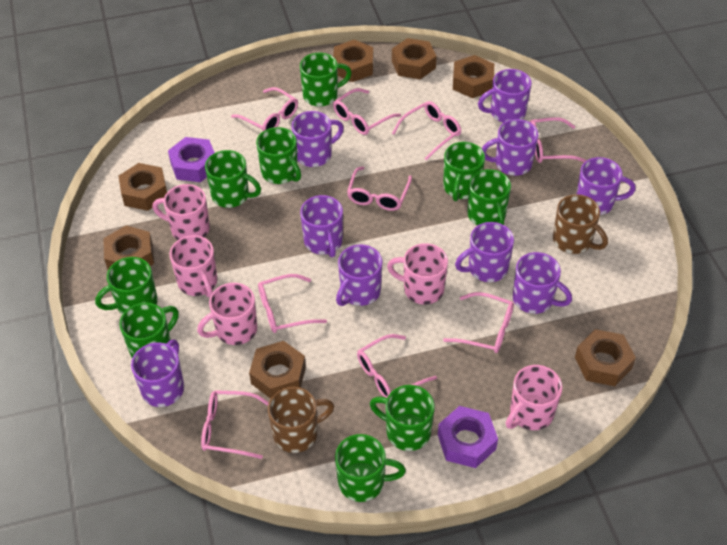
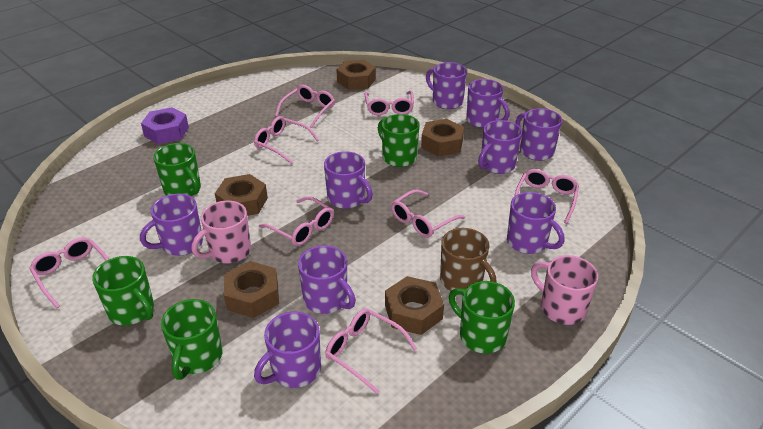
brown mug: [268,387,334,453] [553,194,608,254] = 2 -> [440,228,497,291] = 1
brown nut: [103,225,154,270] [118,163,167,211] [249,341,306,399] [333,40,373,82] [392,38,437,79] [453,55,494,98] [575,329,636,386] = 7 -> [215,174,268,216] [224,261,279,318] [337,60,376,90] [385,276,444,335] [421,119,464,156] = 5
green mug: [95,257,158,315] [119,303,179,358] [205,150,261,208] [256,127,301,184] [300,53,352,107] [335,434,406,502] [370,385,435,451] [443,142,485,201] [468,169,511,226] = 9 -> [92,256,154,326] [153,143,201,196] [161,299,222,380] [378,114,420,167] [449,281,515,354] = 5
pink glasses: [201,390,269,459] [231,87,298,131] [258,274,327,333] [333,88,401,135] [347,166,412,211] [357,334,437,398] [392,101,461,161] [443,292,514,353] [530,117,587,163] = 9 -> [29,237,109,308] [254,116,319,164] [259,196,334,246] [275,85,335,128] [325,309,417,394] [365,90,414,115] [391,190,465,238] [514,169,579,224] = 8
pink mug: [152,184,210,240] [169,235,218,297] [197,283,257,345] [387,243,448,305] [506,365,562,430] = 5 -> [192,201,251,263] [531,255,598,325] = 2
purple nut: [168,137,215,182] [438,406,498,468] = 2 -> [141,107,189,144] = 1

